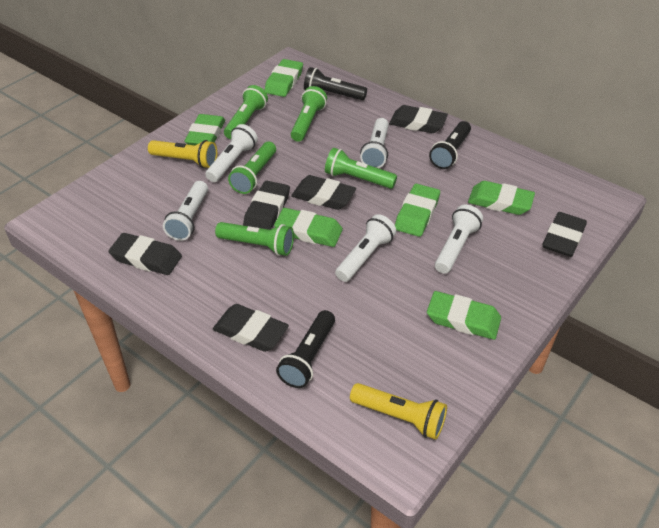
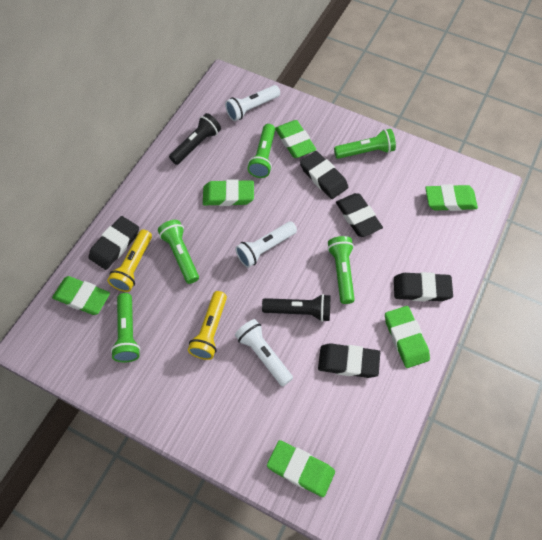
black eraser: [109,233,182,275] [213,304,289,352] [243,181,290,230] [291,175,356,210] [389,105,448,133] [543,212,587,257] = 6 -> [89,216,139,270] [300,151,348,199] [318,343,380,378] [336,193,383,237] [394,272,453,301] = 5
black flashlight: [276,310,335,388] [304,67,367,100] [429,121,471,169] = 3 -> [169,113,221,165] [262,294,330,322] = 2
white flashlight: [163,181,208,241] [205,124,258,182] [335,214,396,282] [360,118,389,168] [435,205,483,274] = 5 -> [225,85,280,121] [235,222,297,268] [235,319,293,387] = 3

